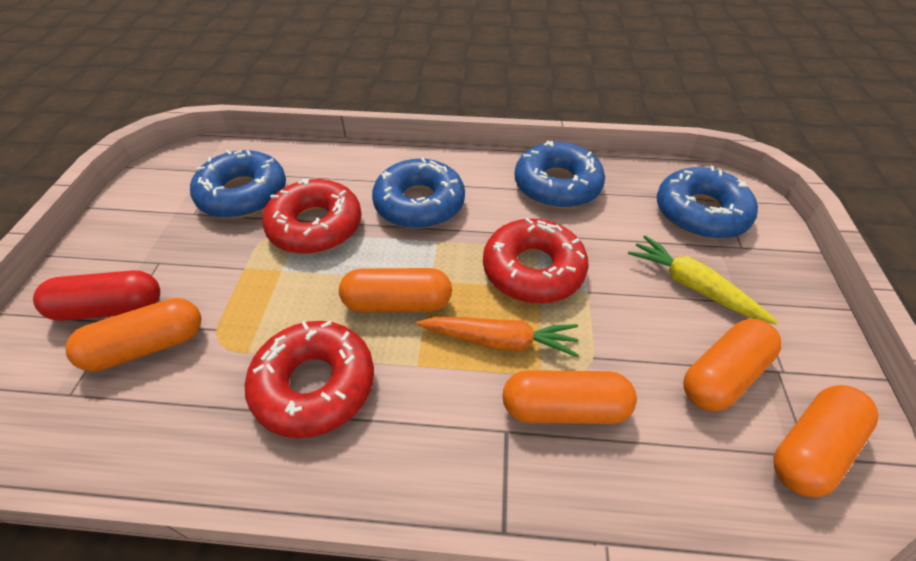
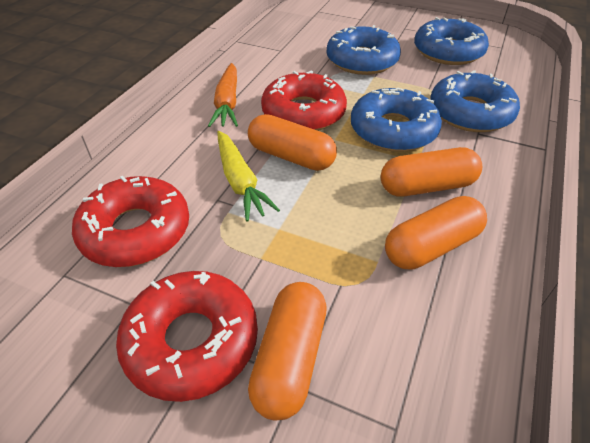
orange capsule: [66,298,201,371] [339,268,452,312] [503,370,637,424] [683,319,781,412] [774,385,879,497] = 5 -> [248,114,337,171] [248,282,327,421] [381,147,482,197] [385,196,487,270] = 4
red capsule: [33,270,160,321] = 1 -> none = 0

